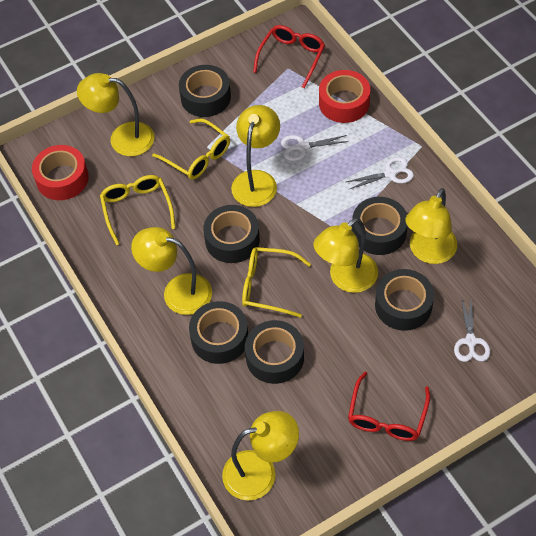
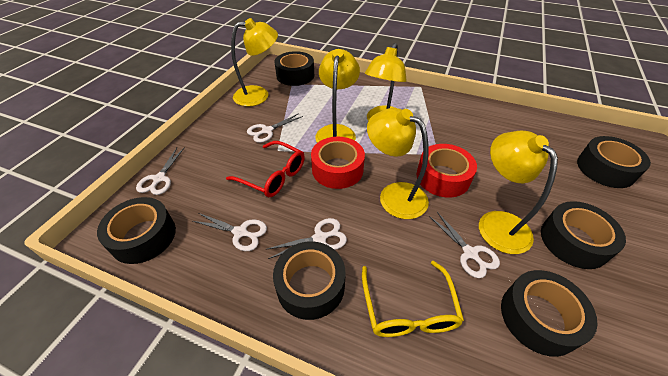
red glasses: [253,25,325,88] [348,371,430,441] = 2 -> [226,141,305,197] = 1
white scissors: [281,135,349,161] [346,157,414,190] [454,297,490,362] = 3 -> [136,147,185,195] [193,213,267,251] [247,113,303,143] [266,218,347,259] [429,212,500,278] = 5
yellow glasses: [100,175,176,245] [152,119,230,179] [242,247,311,318] = 3 -> [362,261,464,337] = 1
yellow lamp: [77,73,155,156] [131,227,212,315] [222,411,299,501] [231,105,280,207] [313,218,378,293] [405,188,457,264] = 6 -> [231,18,278,107] [315,49,360,143] [365,43,407,121] [367,108,429,219] [479,131,558,254] = 5

